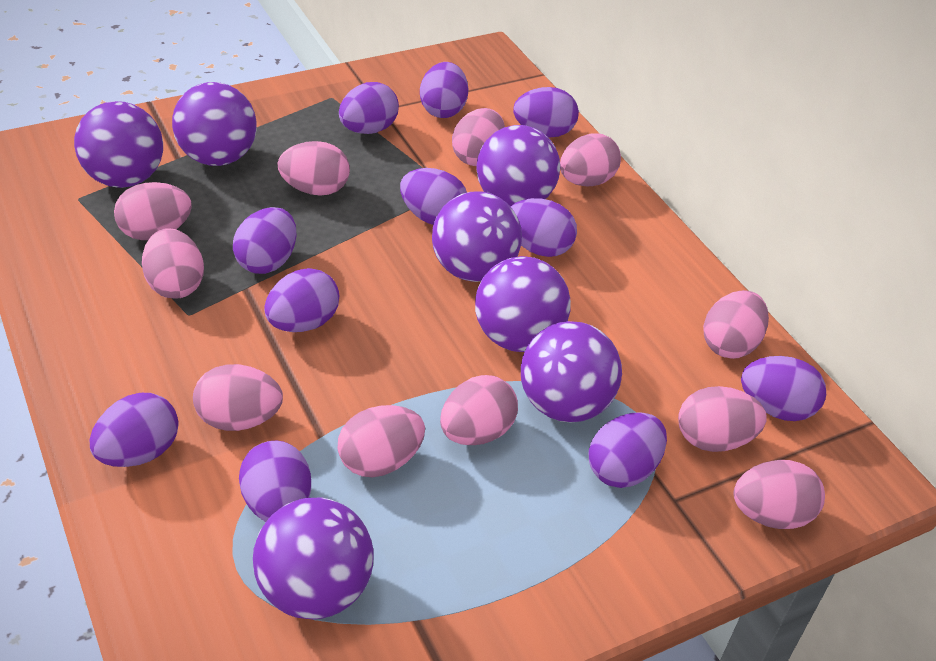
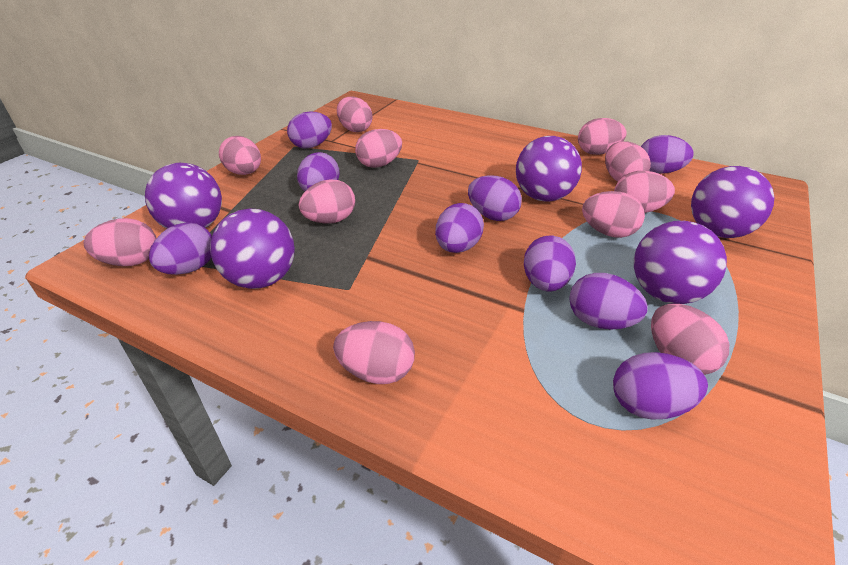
purple ball: [74,101,163,188] [172,82,257,166] [253,498,373,620] [432,192,522,282] [475,256,571,352] [476,125,560,206] [521,321,622,423] = 7 -> [145,163,222,229] [210,208,295,289] [516,136,582,202] [634,221,727,304] [691,166,774,238] = 5
purple egg: [90,393,179,467] [233,207,297,274] [239,440,311,522] [264,268,339,332] [339,82,399,134] [400,168,467,225] [420,62,468,118] [510,198,577,257] [513,87,579,137] [589,412,667,488] [741,356,826,421] = 11 -> [149,222,212,275] [287,112,332,149] [297,152,340,191] [435,203,484,253] [468,176,522,221] [524,236,576,291] [569,273,648,329] [613,352,708,420] [641,135,694,174] = 9

